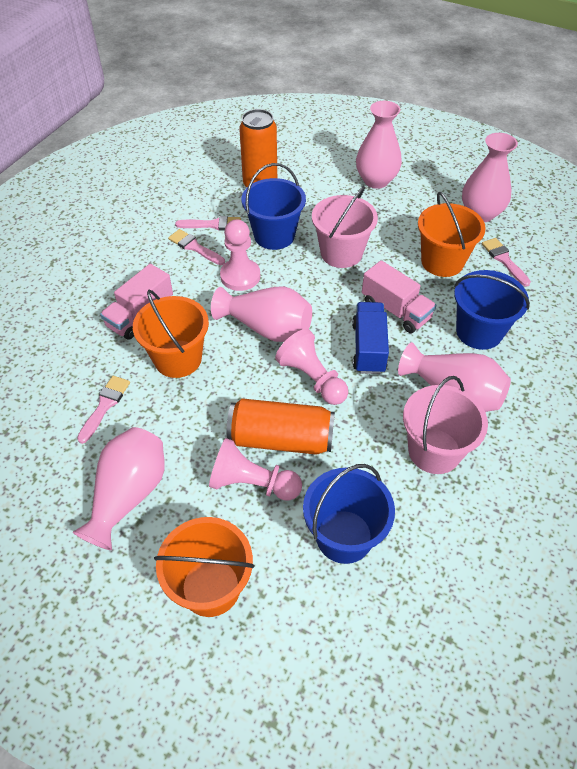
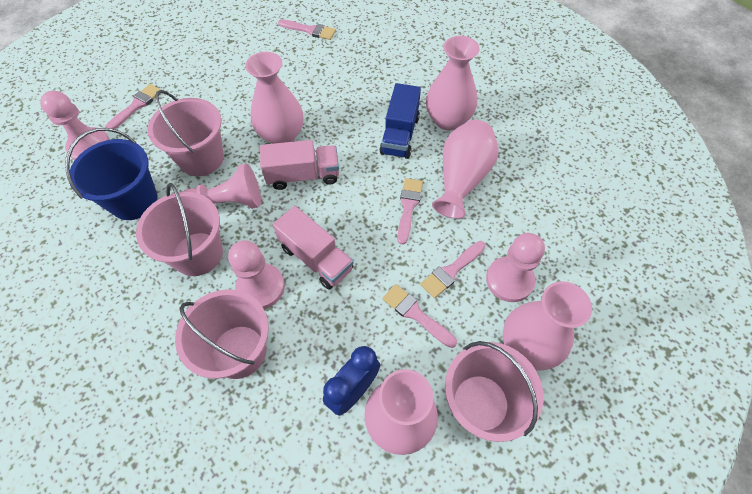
blue bucket: [241,163,306,250] [303,464,395,564] [454,270,530,350] = 3 -> [65,128,157,220] = 1
blue clock: none = 0 -> [323,346,380,416] = 1
orange bucket: [133,289,209,378] [154,517,255,617] [418,192,486,277] = 3 -> none = 0
orange can: [227,398,335,455] [239,109,277,187] = 2 -> none = 0
pink brush: [77,376,130,444] [168,229,225,265] [175,216,241,231] [482,238,531,287] = 4 -> [105,84,161,129] [278,19,336,40] [382,284,457,348] [397,178,423,245] [420,241,486,298] = 5
pink bucket: [312,186,378,268] [403,376,488,474] = 2 -> [136,183,223,276] [148,90,224,176] [175,289,269,379] [445,341,543,442] = 4
pink pawn: [209,438,302,501] [220,219,260,291] [275,329,348,405] = 3 -> [40,90,110,160] [183,164,261,209] [228,240,285,309] [486,233,545,302] = 4

